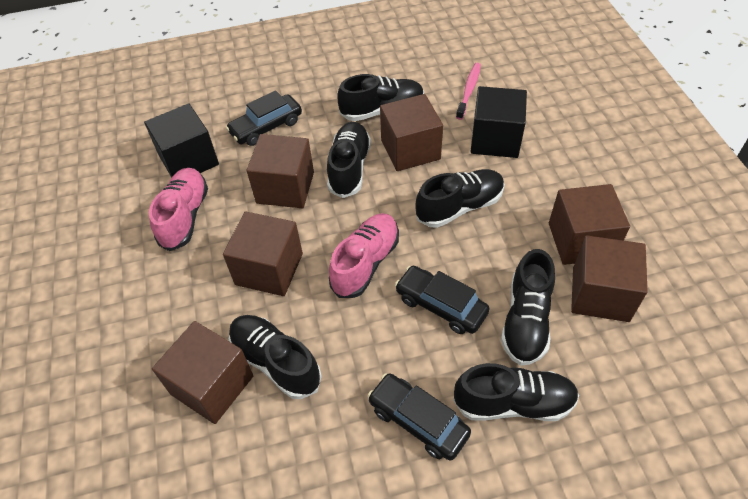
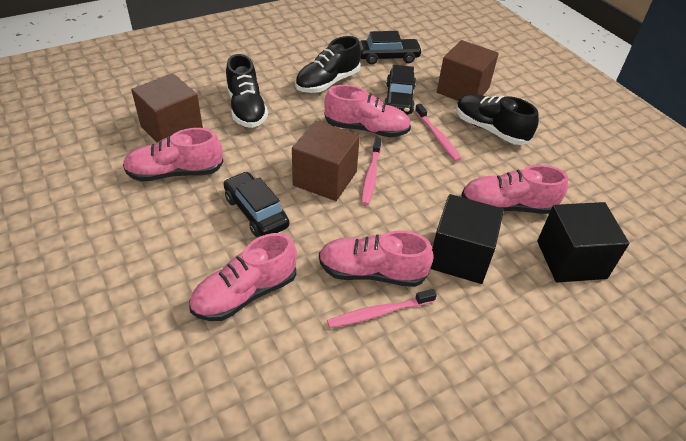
black shoe: [229,315,322,399] [327,122,371,198] [337,74,424,121] [415,169,505,228] [453,363,579,421] [501,249,555,366] = 6 -> [226,54,268,128] [295,36,361,93] [456,94,539,145] = 3
brown cube: [152,321,253,424] [223,211,303,296] [247,134,314,208] [380,94,443,171] [549,184,630,265] [571,235,648,322] = 6 -> [131,73,203,142] [292,120,360,201] [437,40,499,101] = 3
pink shoe: [149,168,208,251] [329,213,399,298] = 2 -> [123,128,223,181] [189,233,297,321] [319,231,434,287] [324,85,411,137] [461,165,568,214] = 5
pink toothbrush: [456,63,481,120] = 1 -> [327,289,437,328] [361,138,382,205] [415,104,461,162] = 3

